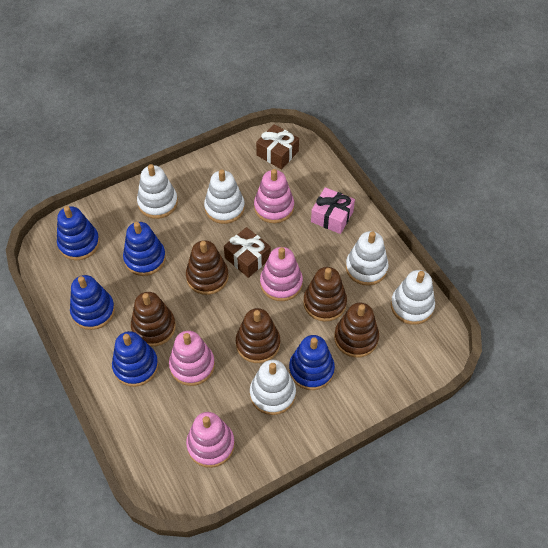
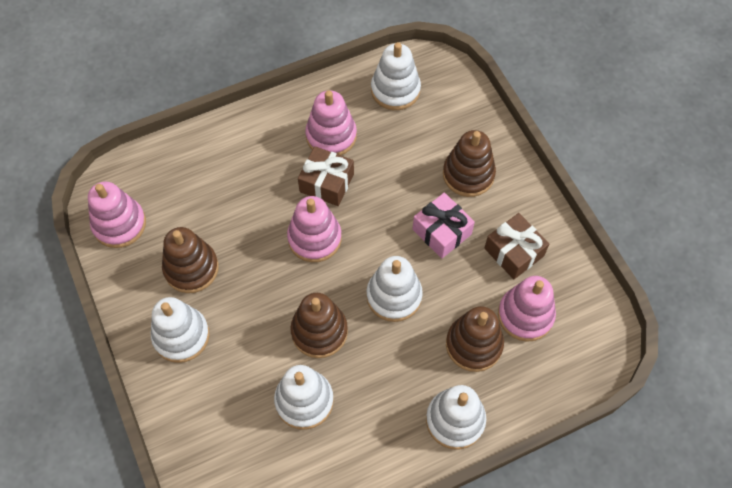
blue stacking toy: [57,206,100,260] [70,275,115,330] [112,331,158,387] [123,222,166,276] [289,335,335,390] = 5 -> none = 0
brown stacking toy: [131,292,176,347] [186,240,229,295] [236,308,280,363] [303,267,347,322] [334,303,379,358] = 5 -> [162,227,219,293] [290,293,348,358] [443,130,496,197] [446,306,504,372] = 4

